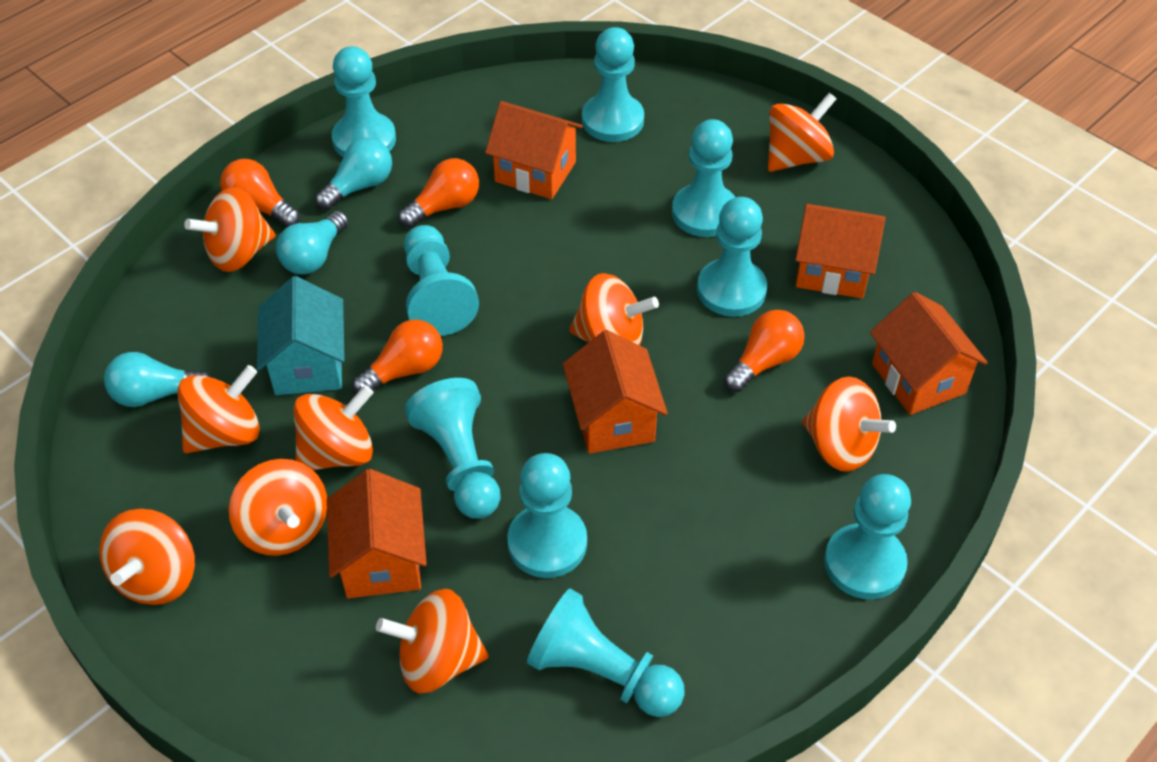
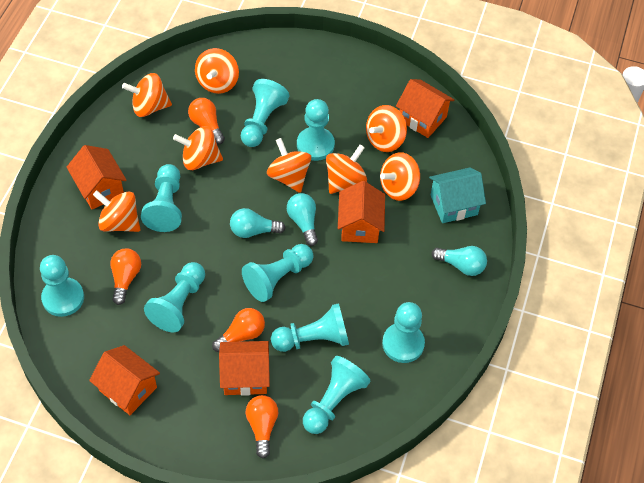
orange spinning top: [99,509,195,605] [178,365,260,453] [184,187,276,272] [229,459,327,556] [293,385,374,470] [376,589,488,693] [569,273,659,345] [768,93,836,172] [802,377,896,472] = 9 -> [93,190,140,232] [122,73,172,117] [173,126,223,170] [195,48,239,94] [267,138,311,193] [326,144,367,194] [366,105,407,152] [380,152,420,201] = 8

